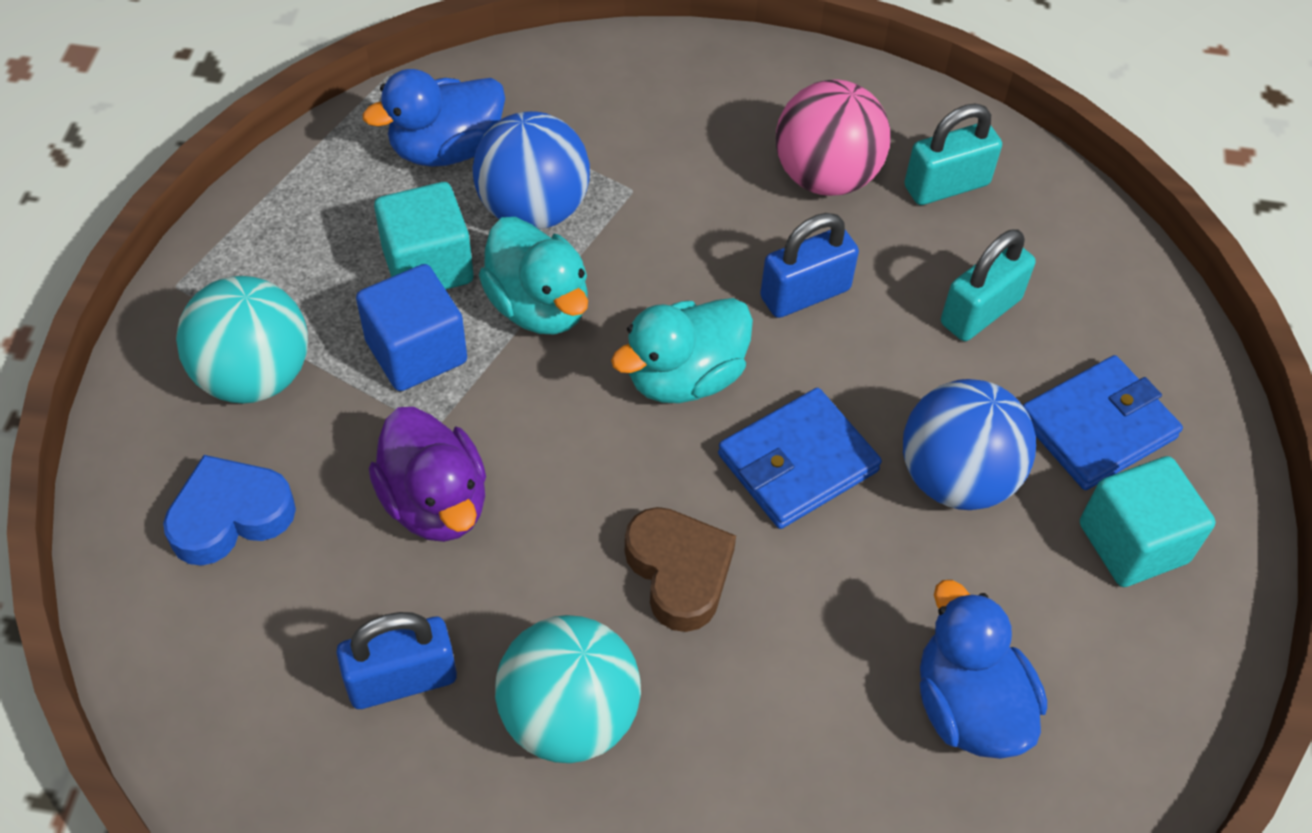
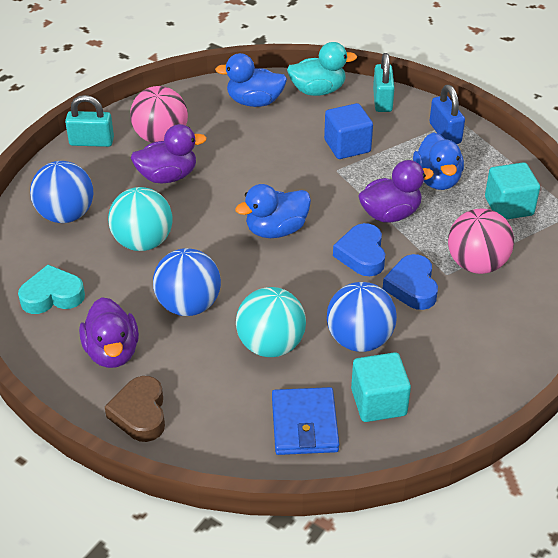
blue ball: [472,111,590,230] [903,379,1036,510] = 2 -> [30,161,93,223] [153,248,221,316] [327,282,397,352] = 3
blue duck: [363,69,505,167] [920,580,1047,759] = 2 -> [215,53,287,107] [235,184,311,238] [413,132,464,190] = 3
blue heart: [163,455,296,566] = 1 -> [333,223,385,276] [383,254,438,310] = 2
blue padlock: [336,612,457,709] [760,213,859,318] = 2 -> [429,85,465,144] = 1
blue wallet: [718,388,882,529] [1023,355,1183,490] = 2 -> [272,387,339,455] = 1
pink ball: [776,79,890,196] = 1 -> [130,86,188,143] [448,209,514,274] = 2
purple duck: [369,407,486,542] = 1 -> [79,297,139,368] [131,124,207,183] [358,160,434,222] = 3
turquoise duck: [479,217,588,334] [611,298,753,403] = 2 -> [287,42,357,96] = 1
turquoise heart: none = 0 -> [18,265,85,314] = 1

